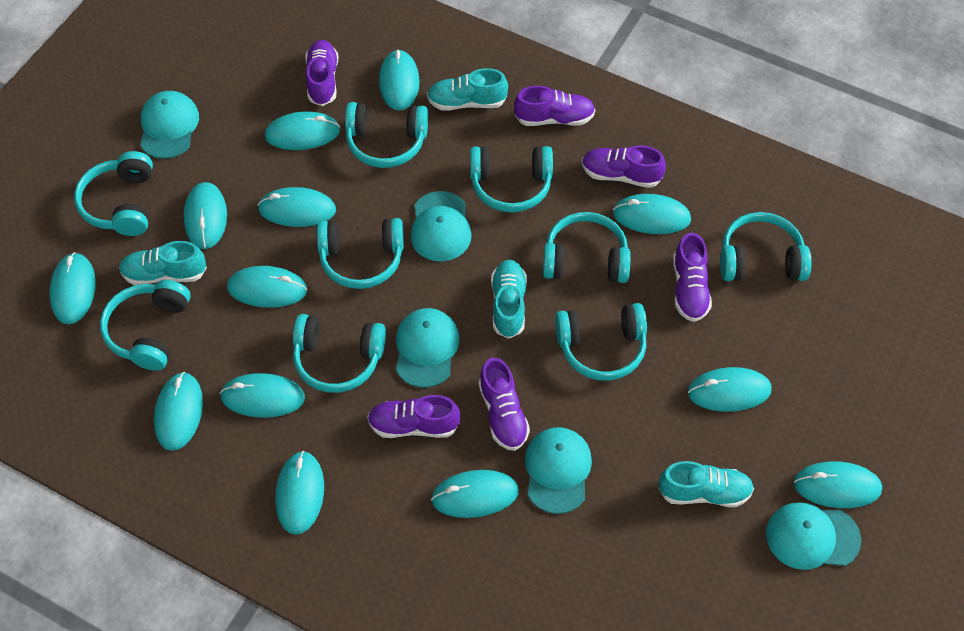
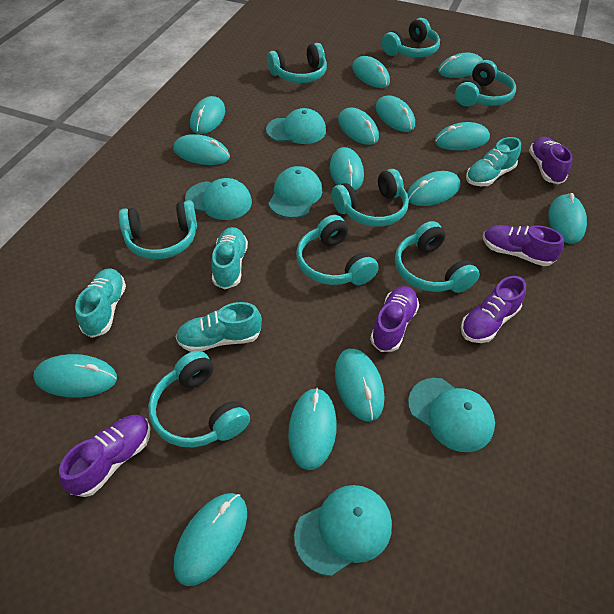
purple shoe: [305,40,338,106] [367,395,461,438] [479,357,530,451] [514,86,595,126] [582,145,666,188] [673,232,712,322] = 6 -> [59,415,150,497] [370,286,419,352] [461,276,526,343] [483,225,564,266] [529,137,573,184] = 5
turquoise headphones: [74,151,153,236] [100,280,191,371] [293,314,386,393] [317,218,404,289] [345,102,428,168] [470,146,553,212] [543,212,631,283] [555,303,647,381] [720,212,812,281] = 9 -> [119,200,197,259] [148,351,250,448] [267,43,327,83] [296,215,379,285] [332,169,409,227] [382,18,440,57] [395,221,480,293] [455,60,516,107] = 8
turquoise mouse: [49,252,96,324] [154,372,203,451] [184,182,227,249] [220,373,305,418] [227,266,307,308] [258,187,336,227] [265,111,340,150] [275,451,324,535] [379,49,420,110] [431,470,519,518] [613,194,691,234] [688,367,772,412] [794,462,882,508] = 13 -> [33,354,117,398] [173,134,230,165] [174,493,247,586] [190,96,225,134] [288,388,337,470] [330,147,364,191] [335,349,384,421] [338,108,379,145] [352,56,390,88] [376,95,415,132] [407,171,460,206] [435,122,490,150] [438,53,483,78] [548,193,587,244] = 14

